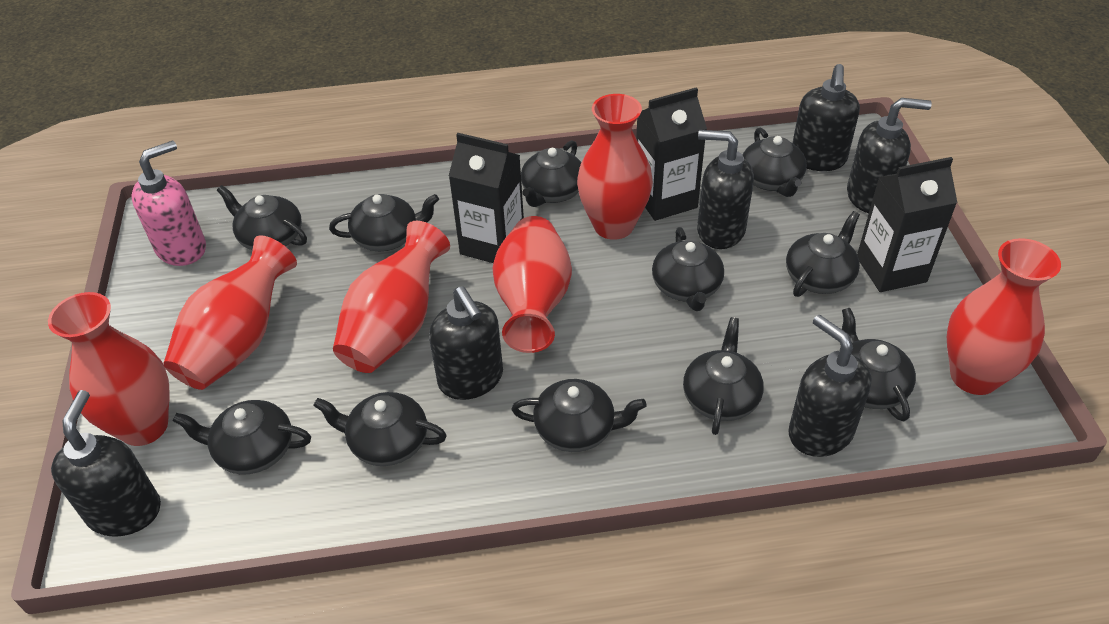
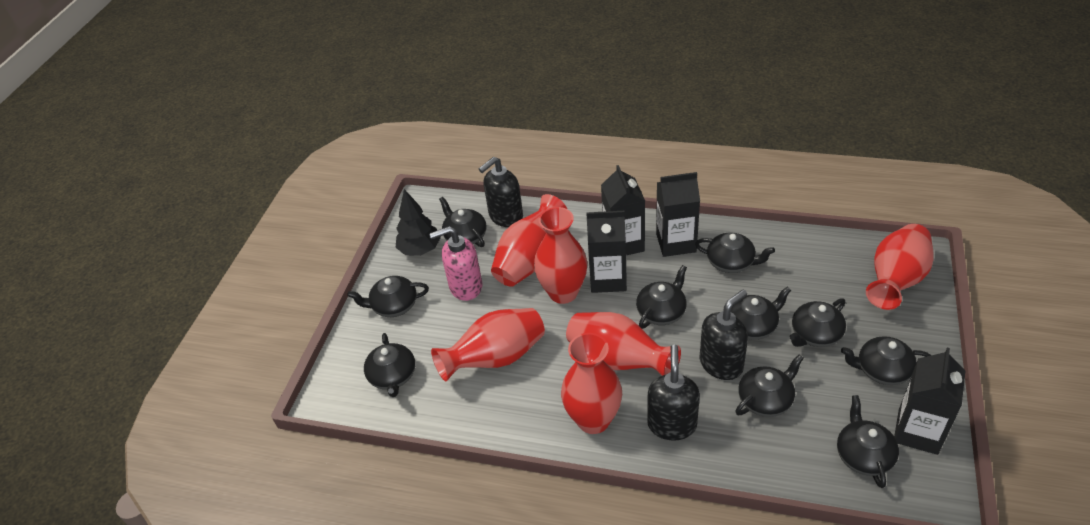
black carton: [449,133,524,263] [636,87,707,221] [857,157,957,292] = 3 -> [586,211,627,293] [601,165,645,255] [656,172,700,257] [894,348,966,455] = 4
black soap dispenser: [51,390,161,537] [429,286,503,400] [697,130,754,249] [788,315,872,457] [793,64,860,171] [847,98,932,213] = 6 -> [479,157,523,227] [647,345,700,441] [700,290,748,380] = 3
black teapot: [173,400,311,475] [217,185,307,250] [313,392,447,466] [329,194,439,251] [511,379,646,452] [521,140,582,207] [652,227,724,311] [683,317,764,435] [743,128,807,197] [786,211,860,297] [842,308,916,422] = 11 -> [347,276,429,317] [364,333,415,397] [439,197,487,247] [636,265,687,329] [695,232,775,273] [731,286,791,340] [735,354,804,417] [790,298,846,347] [837,395,899,488] [841,336,931,385] = 10
black tree: none = 0 -> [395,189,441,256] = 1

